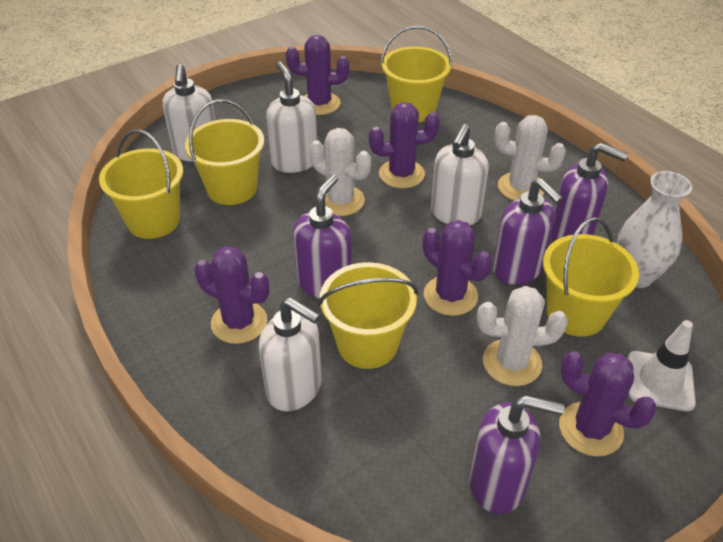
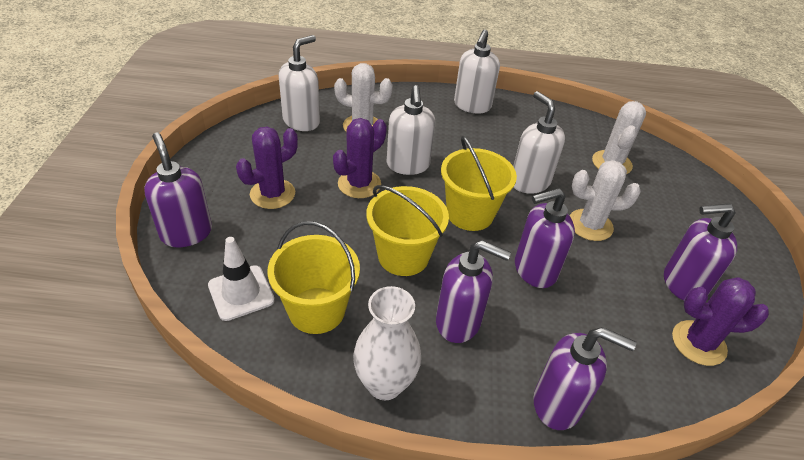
purple cactus: [195,247,269,344] [286,35,349,115] [369,102,440,188] [423,220,492,316] [559,351,657,457] = 5 -> [236,126,298,209] [333,118,387,198] [672,277,769,366] = 3
purple soap dispenser: [293,174,352,298] [469,395,564,514] [493,178,563,285] [551,143,628,241] = 4 -> [144,132,212,247] [436,240,511,343] [515,188,575,288] [533,327,636,430] [664,203,737,301] = 5
yellow bucket: [99,129,183,239] [185,99,264,205] [318,262,418,369] [381,26,452,122] [543,217,639,336] = 5 -> [267,221,360,334] [366,185,449,276] [441,136,517,231] = 3

